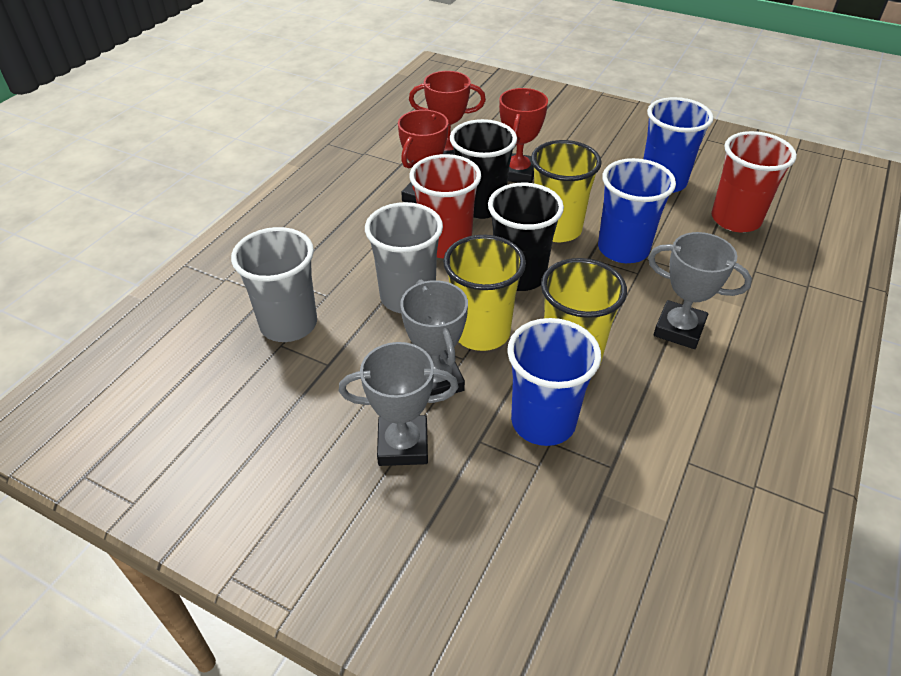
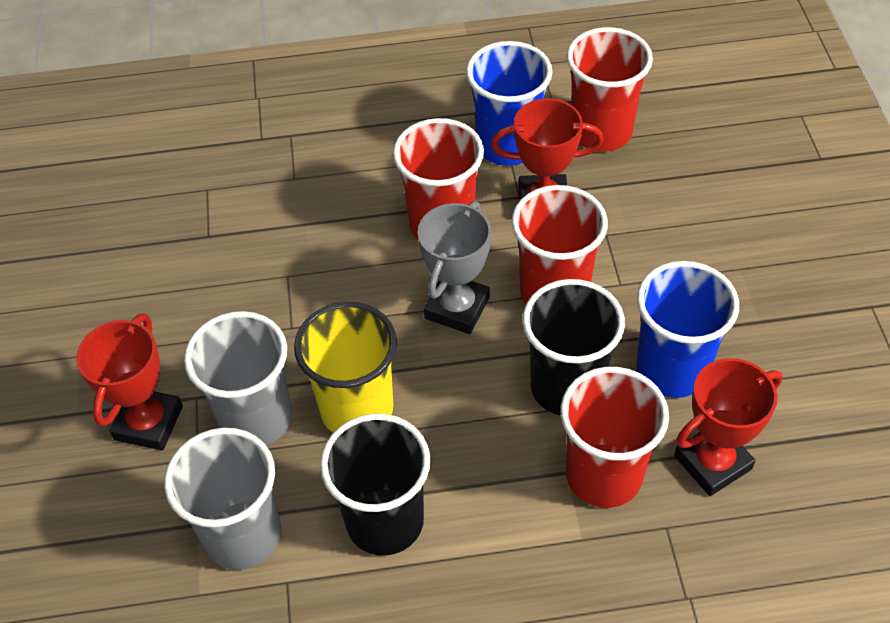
blue cup: [507,318,601,446] [598,158,676,263] [643,97,714,193] = 3 -> [466,41,553,166] [636,261,739,398] = 2
grey trophy: [339,342,458,466] [400,280,468,395] [648,232,752,349] = 3 -> [417,201,491,334] = 1
red cup: [409,154,481,259] [711,131,797,233] = 2 -> [393,118,484,239] [512,185,608,304] [560,367,669,508] [567,27,653,151] = 4
yellow cup: [443,235,526,351] [531,140,602,242] [541,258,627,364] = 3 -> [294,302,397,433] = 1

